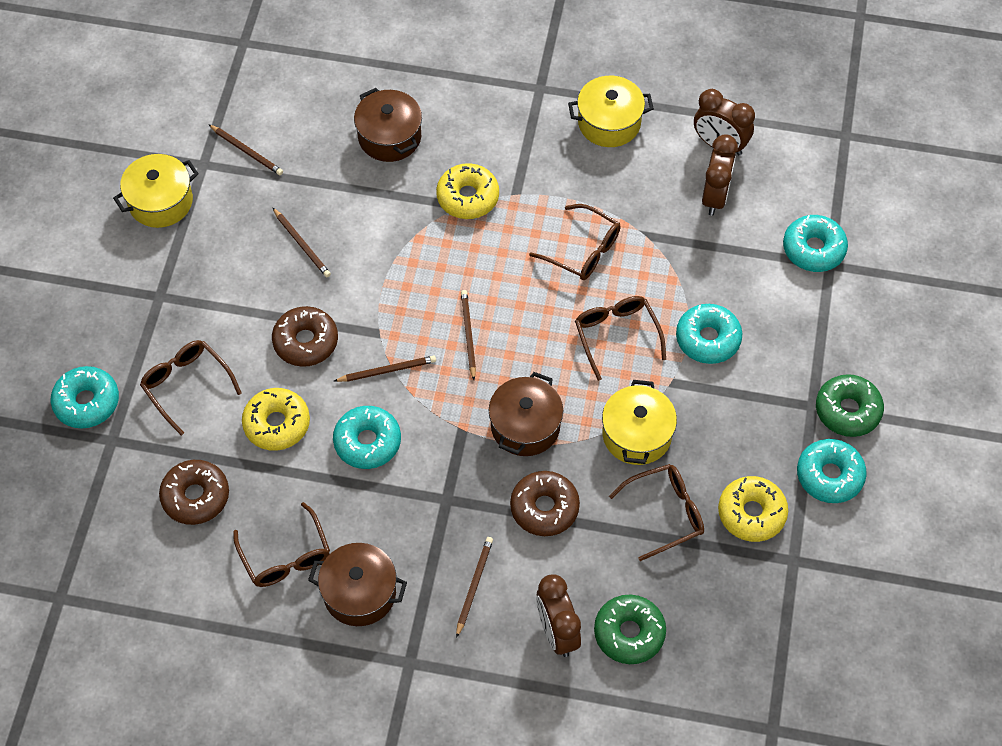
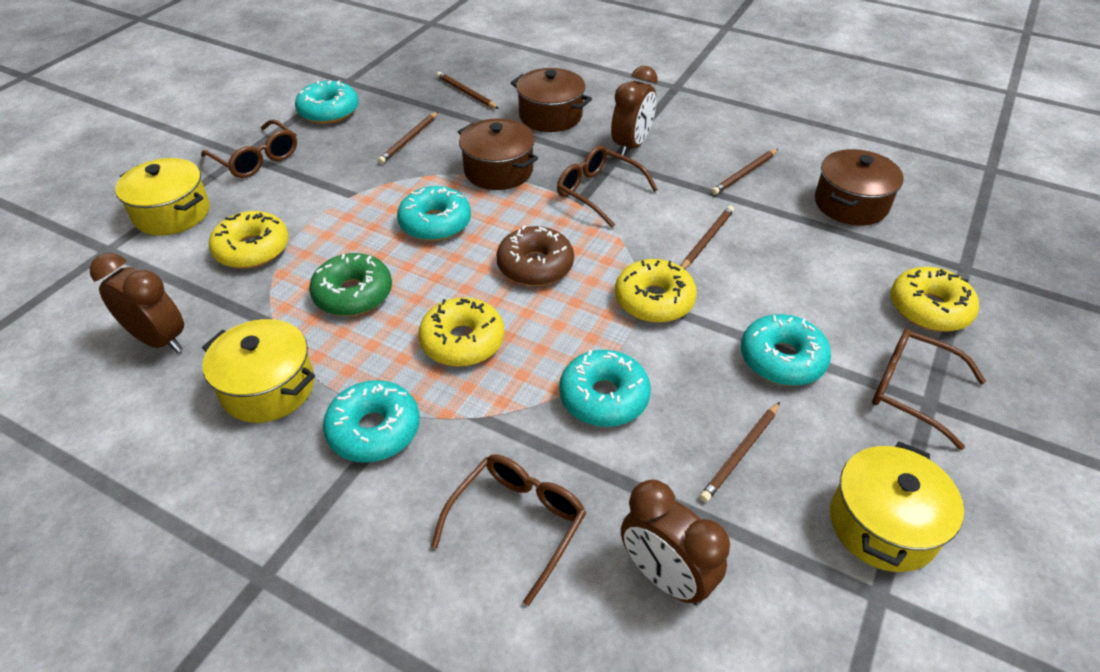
brown donut: [159,460,229,525] [272,306,338,367] [510,471,580,536] = 3 -> [496,225,574,286] = 1
brown glasses: [140,340,242,435] [233,502,330,587] [529,204,621,280] [575,296,666,381] [609,464,704,561] = 5 -> [201,119,297,178] [431,454,586,606] [557,145,658,228] [872,329,986,450] = 4
green donut: [594,595,666,664] [816,374,884,437] = 2 -> [309,253,392,316] = 1
yellow donut: [242,388,310,451] [436,163,499,219] [718,476,788,542] = 3 -> [209,211,289,269] [418,297,504,367] [615,259,697,323] [890,267,979,332] = 4

